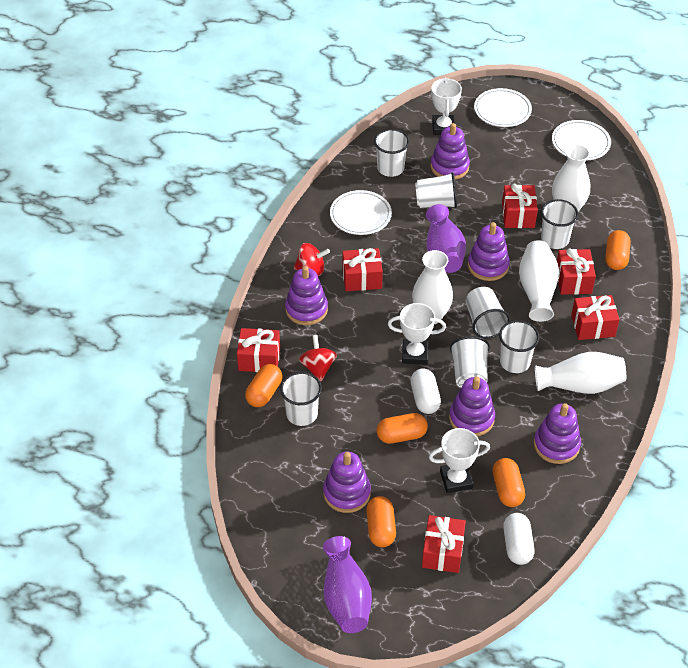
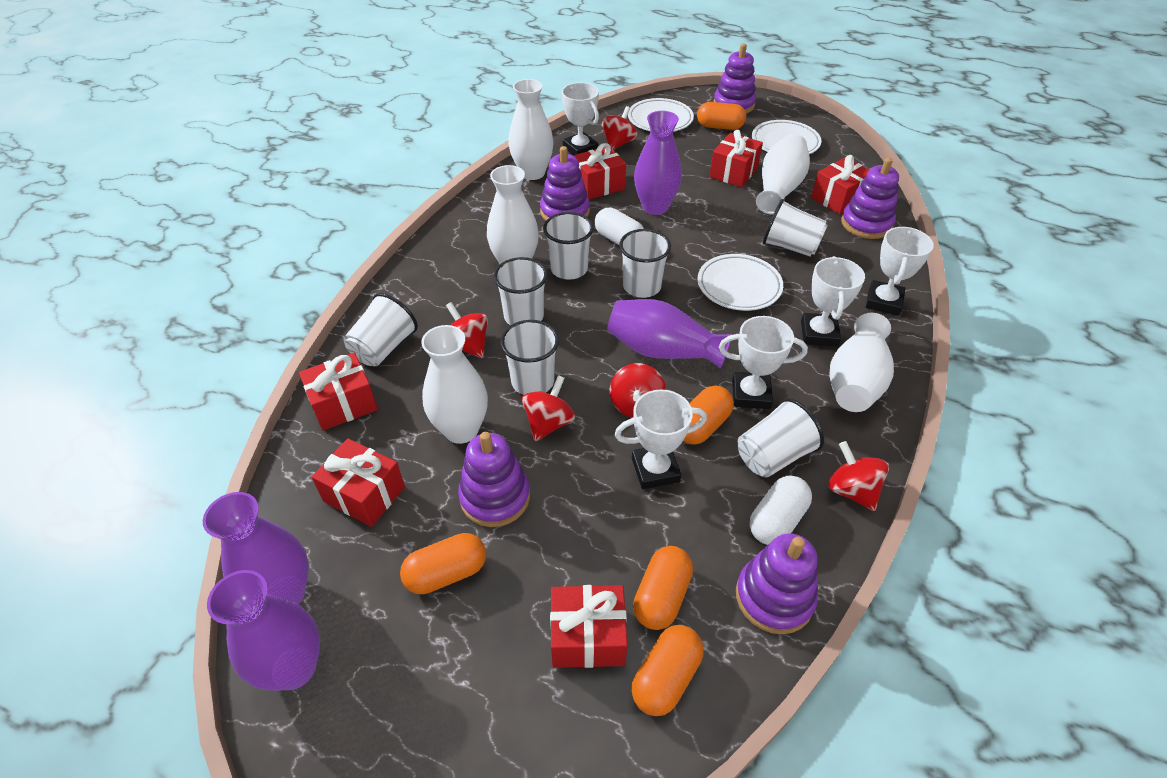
purple stacking toy: [285,266,328,325] [323,452,371,513] [431,123,470,180] [449,376,495,436] [468,222,510,281] [534,403,581,464] = 6 -> [458,432,530,527] [540,146,590,221] [713,43,756,114] [736,533,818,634] [841,158,899,239] = 5
purple vase: [323,536,372,633] [426,204,466,273] = 2 -> [203,492,309,605] [207,570,320,691] [607,299,732,368] [634,111,682,215] = 4
red spinning top: [294,243,330,276] [299,335,337,381] = 2 -> [446,302,488,358] [522,375,575,441] [601,106,638,150] [610,363,666,418] [828,441,889,511] = 5
white trophy: [388,303,446,365] [429,428,490,493] [431,78,462,135] = 3 -> [562,82,599,155] [614,390,707,489] [719,316,808,409] [801,256,865,347] [866,227,934,316] = 5
white vase: [412,250,453,324] [519,240,559,322] [535,352,626,394] [552,144,590,212] = 4 -> [421,325,488,444] [487,165,539,264] [508,79,554,180] [756,134,810,215] [829,313,894,412] = 5

